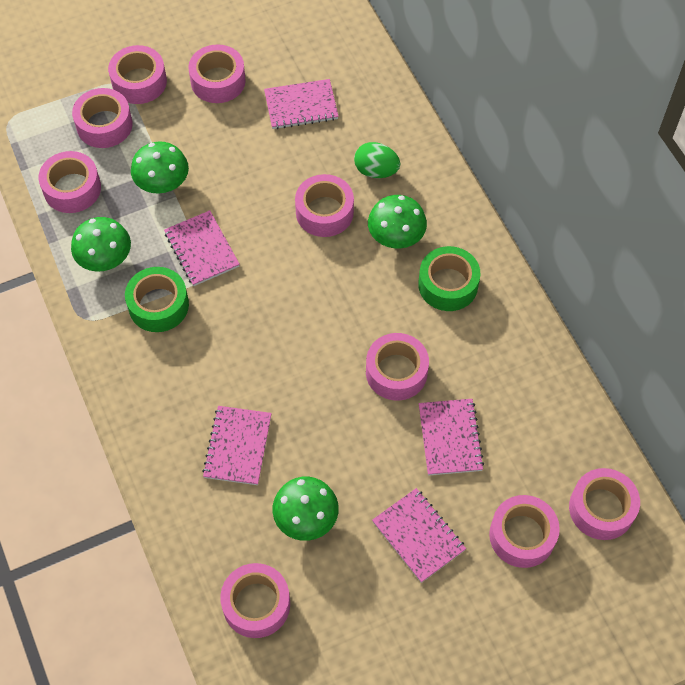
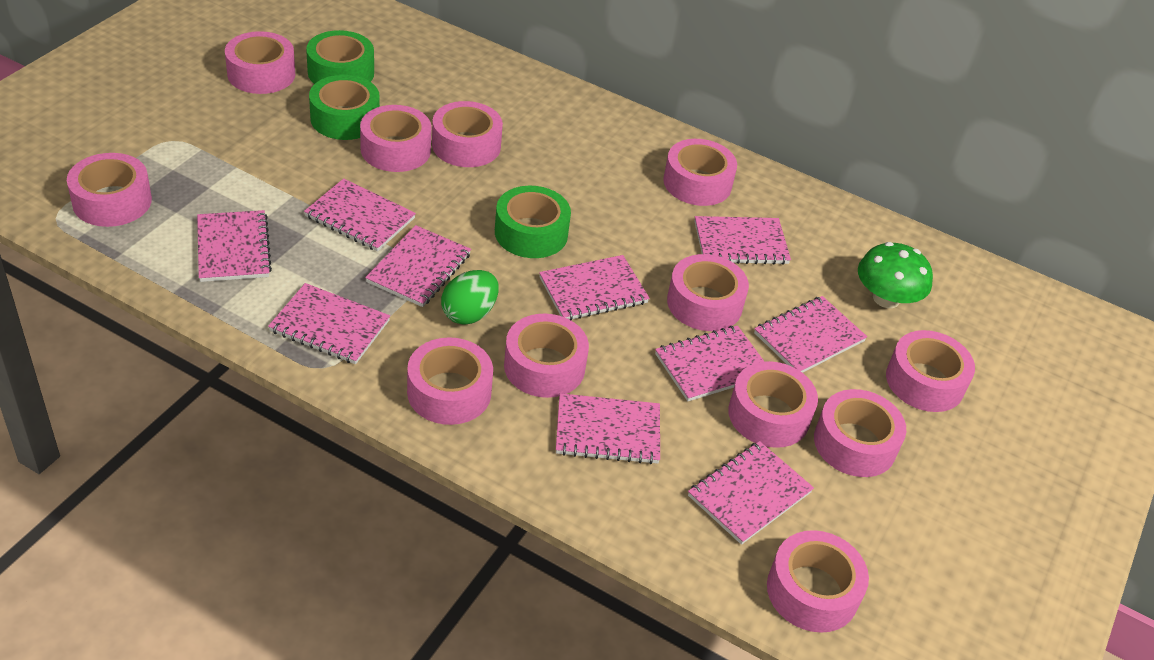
green mushroom: [71,217,131,272] [131,141,189,194] [272,477,339,541] [368,195,427,248] = 4 -> [858,242,933,308] = 1
green tape: [125,267,189,332] [418,246,481,311] = 2 -> [306,30,374,84] [309,75,380,140] [495,186,571,258] = 3
pink notebook: [164,210,240,286] [202,406,272,485] [264,79,339,129] [372,488,466,583] [419,399,484,476] = 5 -> [197,210,272,282] [268,283,390,364] [304,178,416,252] [365,225,471,307] [539,255,650,321] [556,393,660,464] [655,325,765,401] [688,441,814,545] [695,216,791,265] [754,296,867,373] = 10
pink tape: [39,151,101,213] [72,88,133,148] [108,45,167,104] [188,44,246,103] [220,563,290,638] [295,174,354,237] [366,333,429,401] [489,495,560,568] [569,468,640,540] = 9 -> [67,153,152,227] [225,31,295,94] [360,105,432,172] [407,337,493,425] [432,101,503,167] [504,314,589,398] [663,139,737,206] [667,254,749,331] [728,361,818,448] [767,530,869,633] [814,389,906,477] [886,330,975,412] = 12

